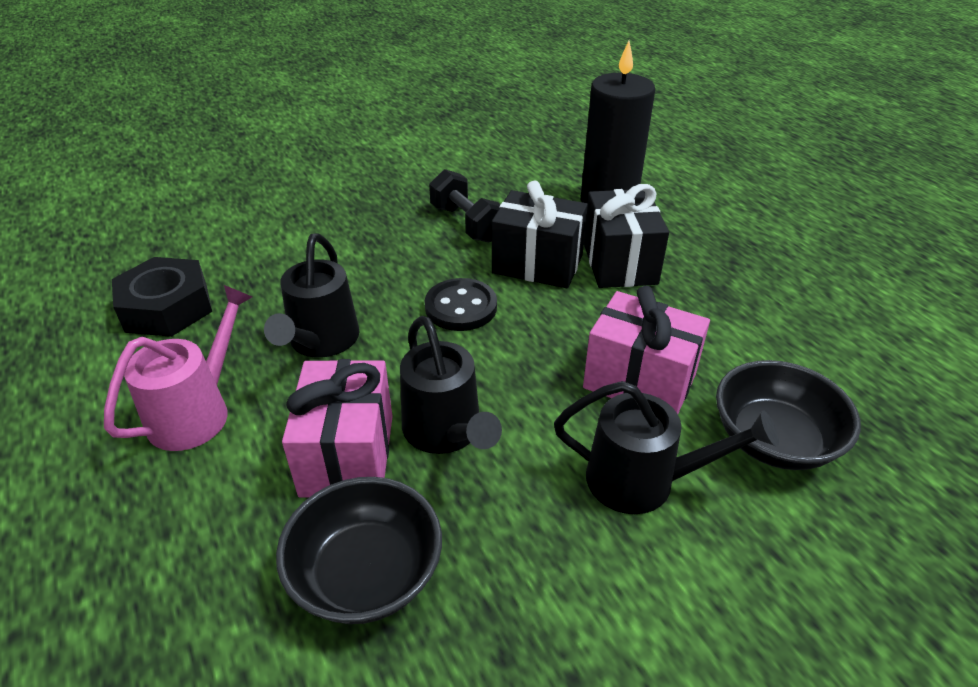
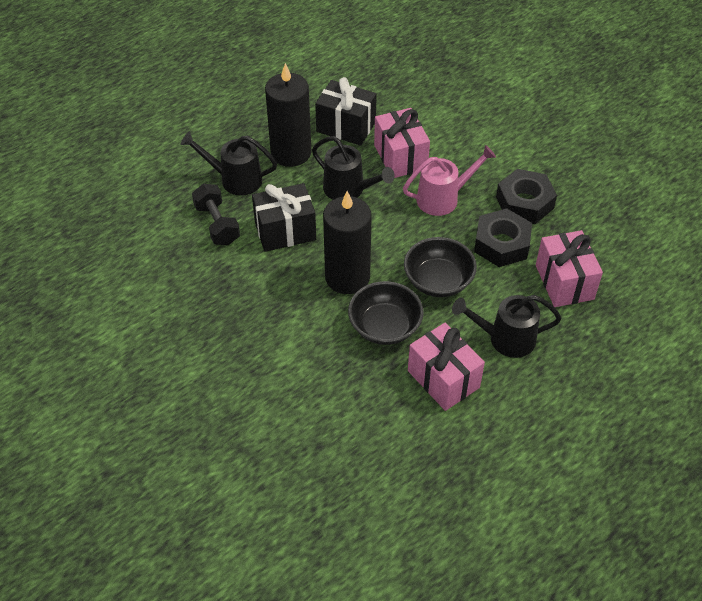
black button: [425,278,497,331] = 1 -> none = 0
black candle: [581,41,655,203] = 1 -> [265,63,312,167] [323,191,372,294] = 2
black nut: [112,257,212,337] = 1 -> [474,208,532,267] [496,169,557,224] = 2
pink gift: [282,359,393,497] [583,286,710,414] = 2 -> [374,108,430,178] [408,323,485,411] [536,230,603,307] = 3

